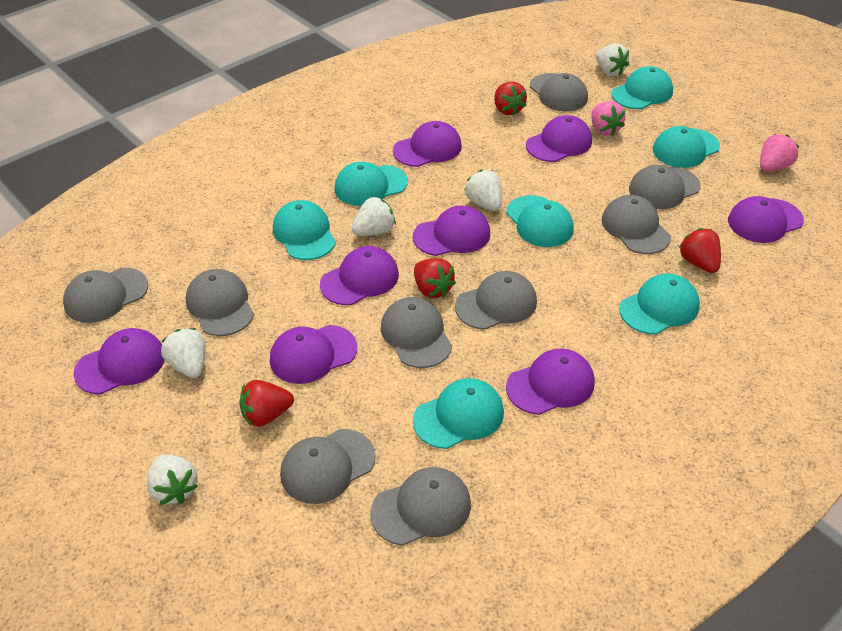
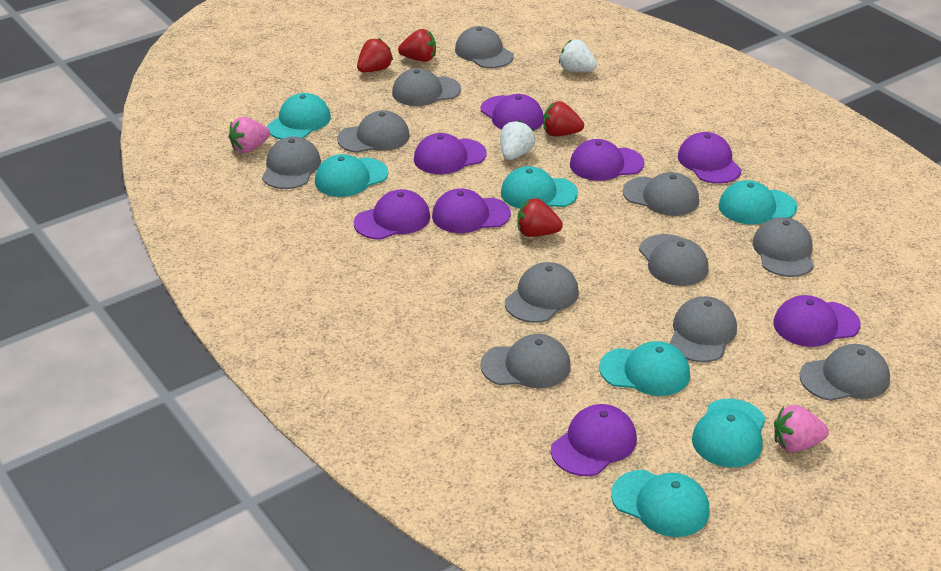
grey cap: [63,268,148,323] [186,269,254,336] [280,429,376,504] [370,467,471,546] [381,297,452,368] [455,271,537,330] [530,73,588,111] [601,195,671,254] [629,165,701,209] = 9 -> [262,136,321,189] [337,110,410,153] [392,68,461,106] [455,26,514,68] [480,334,571,388] [505,262,579,323] [623,172,699,216] [639,234,709,286] [669,296,737,362] [753,217,814,277] [800,344,890,401] = 11
white strawberry: [147,455,198,505] [161,328,206,378] [352,196,396,236] [464,170,502,211] [596,43,629,76] = 5 -> [500,120,535,160] [559,39,597,72] = 2

